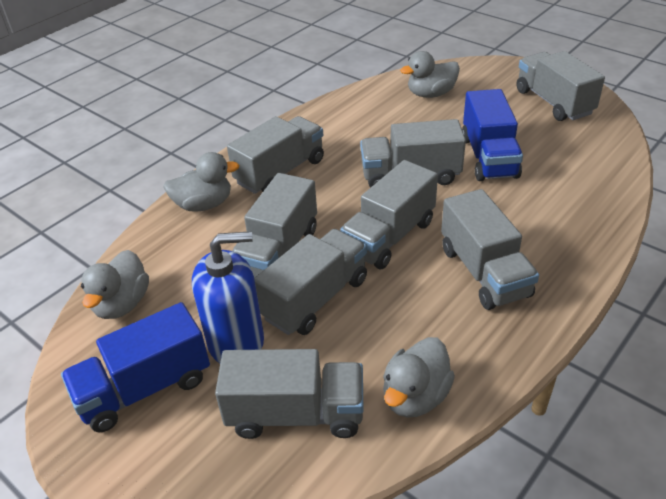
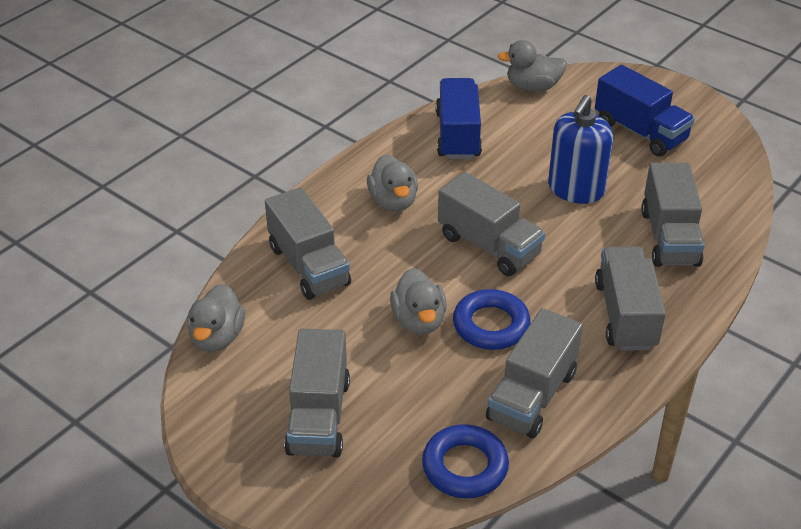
blue ring: none = 0 -> [422,424,509,499] [453,289,531,350] = 2
grey truck: [215,349,363,439] [227,116,324,194] [232,173,317,278] [254,229,367,335] [340,160,438,269] [360,119,466,188] [441,189,539,310] [517,51,605,121] = 8 -> [265,187,351,300] [284,329,350,458] [438,172,545,276] [486,308,583,438] [595,246,666,351] [641,163,705,267] = 6

